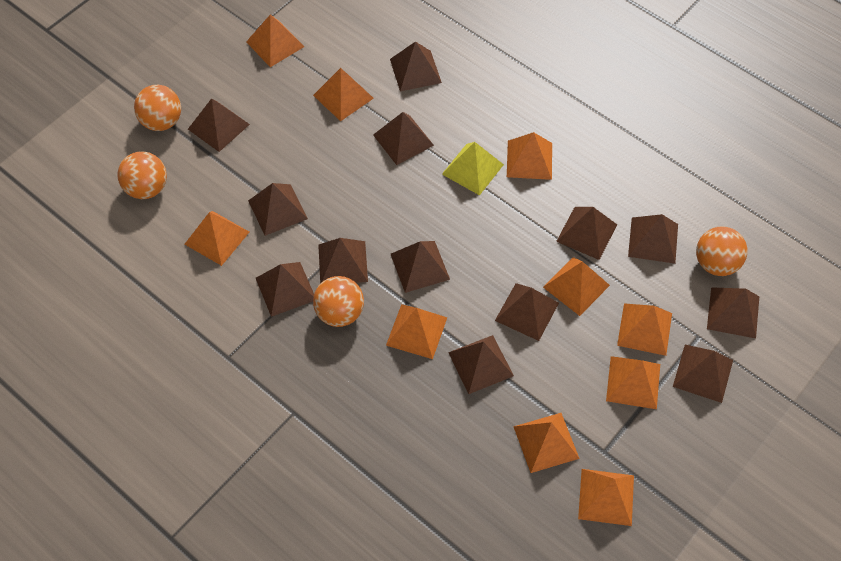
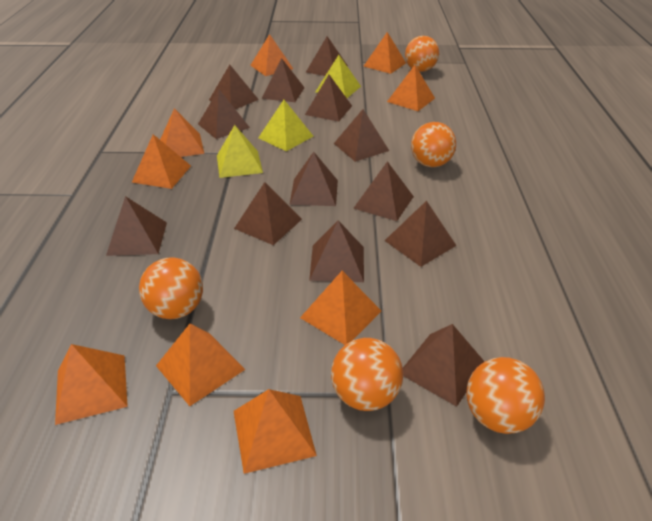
orange ball: [117,151,167,199] [134,85,181,131] [313,276,364,327] [696,227,748,276] = 4 -> [139,257,203,319] [331,338,403,411] [405,36,439,72] [411,122,456,167] [466,357,545,434] = 5
orange pyramid: [185,211,249,266] [246,14,305,67] [313,68,374,121] [386,304,448,359] [507,132,552,180] [513,413,580,473] [543,257,610,316] [578,469,634,526] [606,356,660,409] [617,303,672,356] = 10 -> [55,344,128,425] [132,134,191,189] [156,324,245,406] [160,108,204,157] [234,389,317,474] [250,34,293,76] [300,271,381,345] [363,32,406,74] [387,65,435,111] = 9
yellow pyramid: [442,142,504,195] = 1 -> [217,125,263,178] [258,100,313,151] [315,55,361,98] = 3

